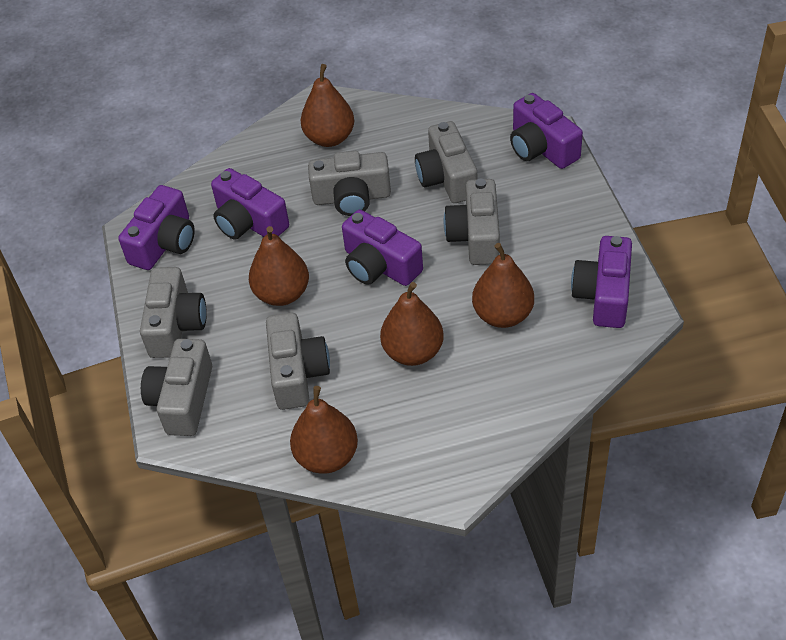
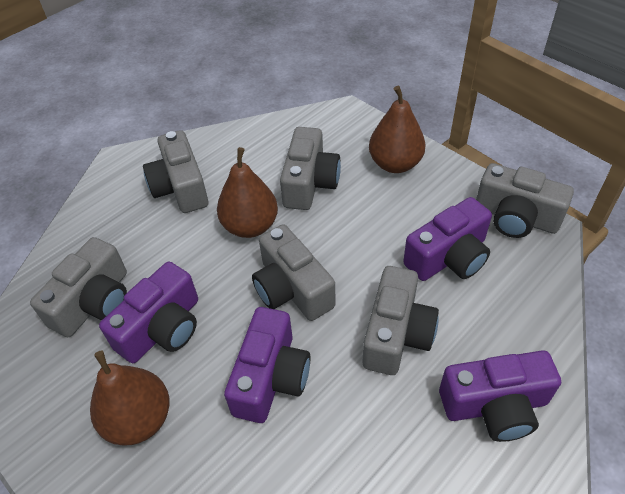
brown pear: [249,226,309,306] [290,386,358,474] [300,64,354,147] [380,282,444,366] [472,243,534,328] = 5 -> [90,350,170,446] [217,147,278,238] [369,86,426,173] = 3
purple camera: [118,185,195,270] [211,168,289,240] [342,210,423,286] [510,93,583,169] [571,236,632,328] = 5 -> [99,262,198,363] [224,307,310,423] [403,197,492,281] [439,350,561,442] = 4

